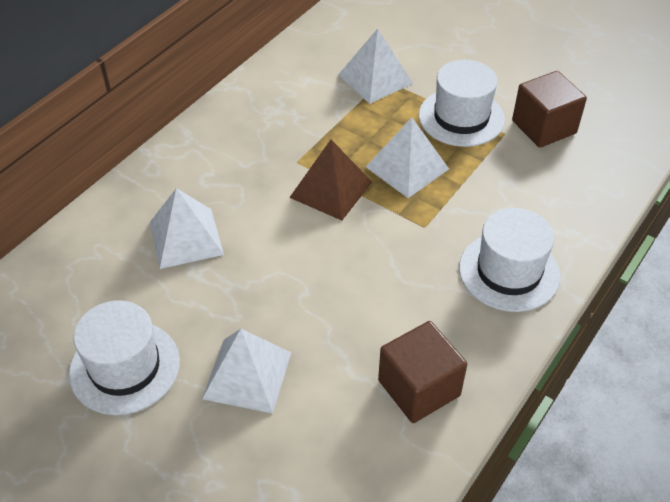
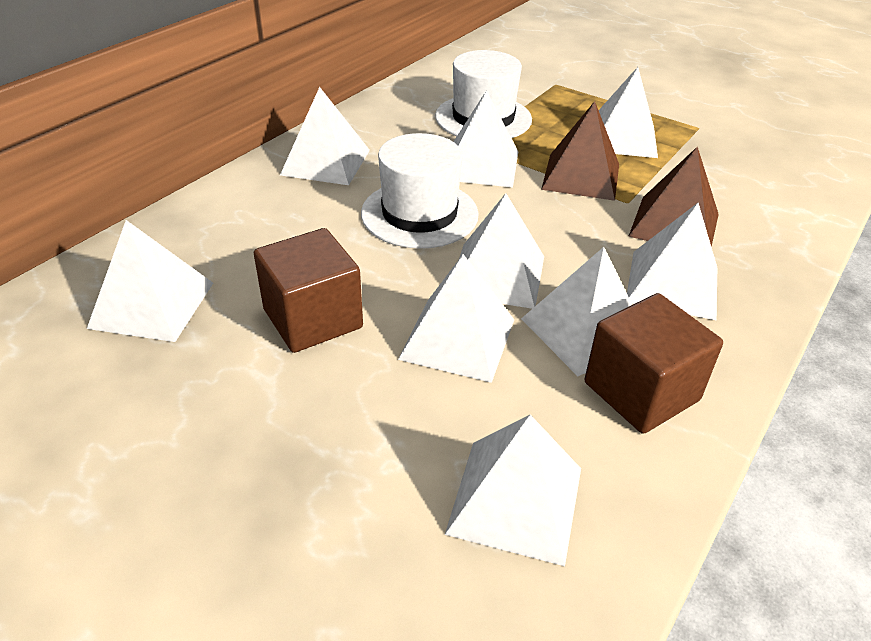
brown pyramid: [289,140,372,220] = 1 -> [541,101,619,201] [628,146,719,247] = 2
white hat: [69,300,180,415] [419,60,505,147] [459,208,560,312] = 3 -> [361,133,479,249] [435,50,532,138] = 2
white pyramid: [150,188,224,269] [202,329,291,413] [338,28,413,104] [366,117,449,198] = 4 -> [87,220,213,342] [280,87,370,185] [398,254,514,383] [445,415,581,566] [454,90,518,188] [459,193,544,309] [521,247,632,376] [599,67,658,158] [627,203,717,321] = 9

